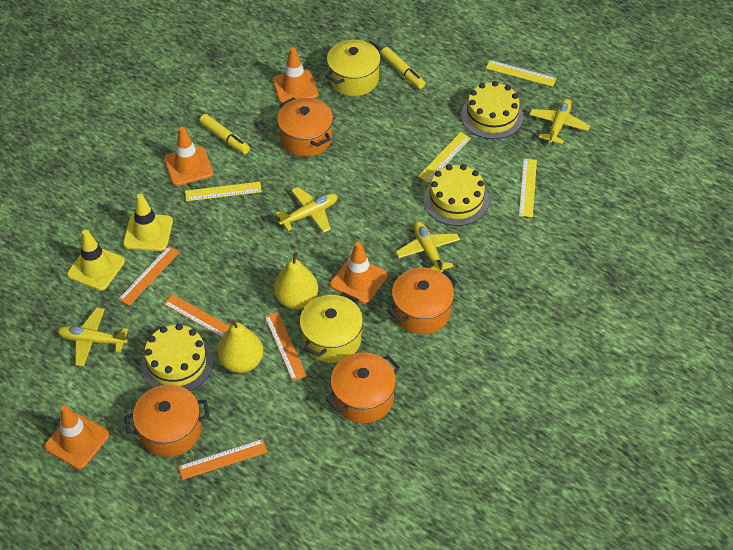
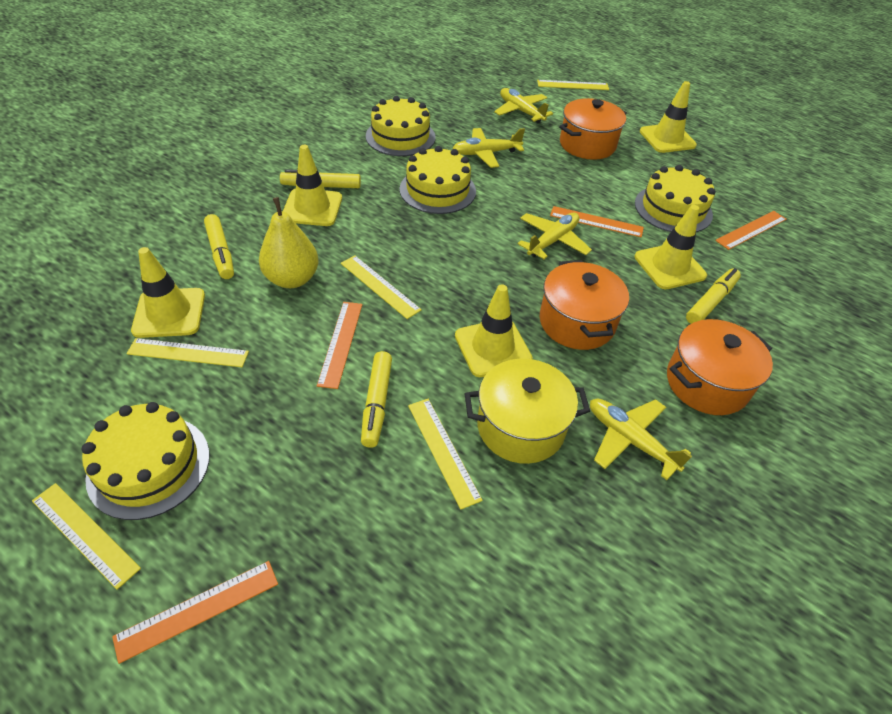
orange pot: [124,384,210,457] [277,97,333,157] [326,352,400,423] [387,268,458,334] = 4 -> [540,260,629,350] [559,98,627,160] [667,319,773,415] = 3
orange traffic cone: [44,405,109,469] [164,127,213,186] [273,47,318,103] [330,242,388,304] = 4 -> none = 0
yellow cake: [141,323,214,391] [424,164,489,226] [461,81,523,139] = 3 -> [82,402,210,520] [366,96,436,156] [400,146,476,214] [635,165,715,232] = 4
yellow marker: [199,114,250,154] [381,47,425,89] = 2 -> [204,214,234,279] [280,170,361,188] [361,351,392,448] [686,268,741,324] = 4
yellow pear: [217,319,263,373] [274,252,318,309] = 2 -> [259,197,319,288] = 1
yellow pot: [300,292,363,363] [325,40,382,96] = 2 -> [465,359,590,464] = 1
yellow ruler: [185,182,262,201] [418,132,471,183] [486,60,557,87] [519,159,537,217] = 4 -> [32,483,141,589] [127,338,249,367] [341,255,422,319] [408,399,483,510] [537,80,609,90] = 5
yellow traffic cone: [67,230,125,291] [123,194,173,251] = 2 -> [131,247,205,338] [283,145,342,226] [455,284,533,377] [635,205,707,289] [640,81,697,153] = 5

